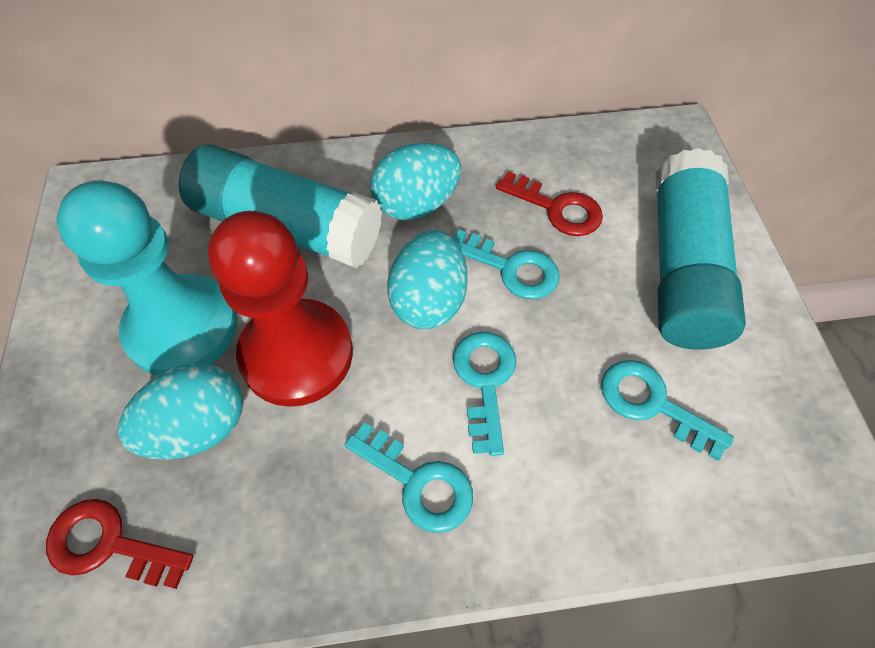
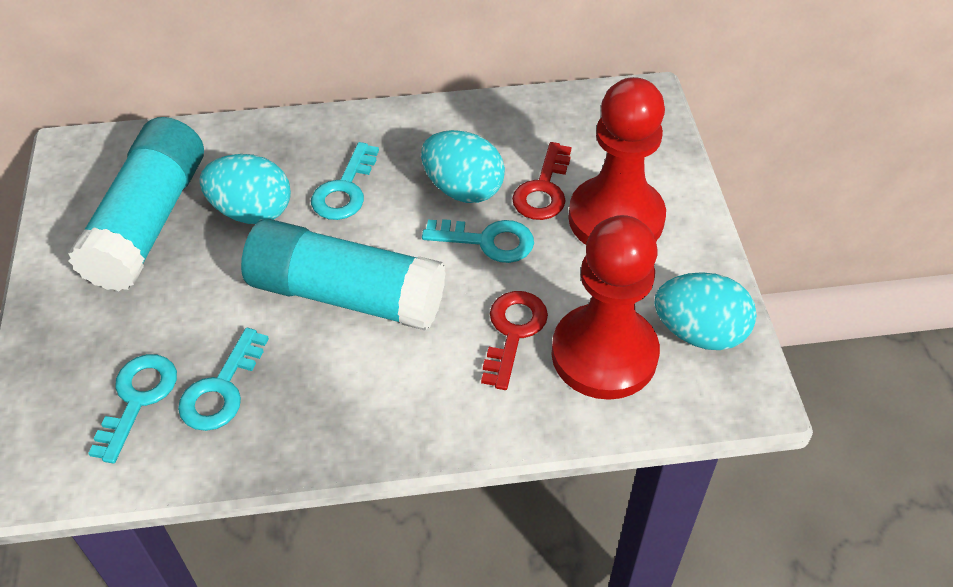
red pawn: [208,211,353,407] = 1 -> [551,215,660,400] [568,77,666,245] = 2
turquoise pawn: [56,180,237,376] = 1 -> none = 0

